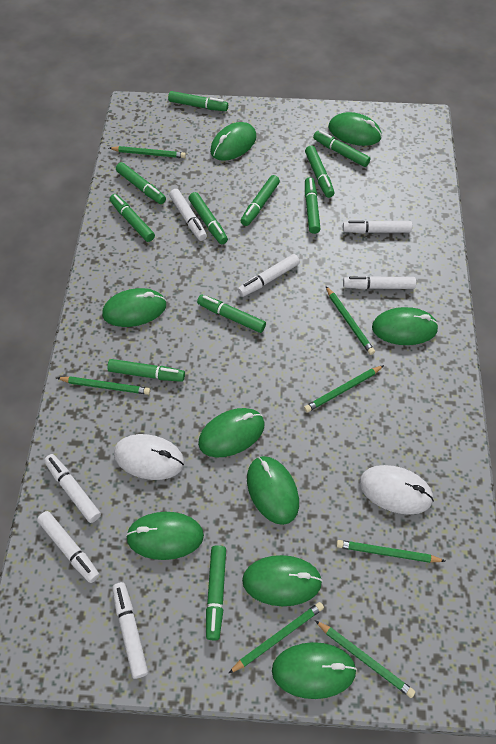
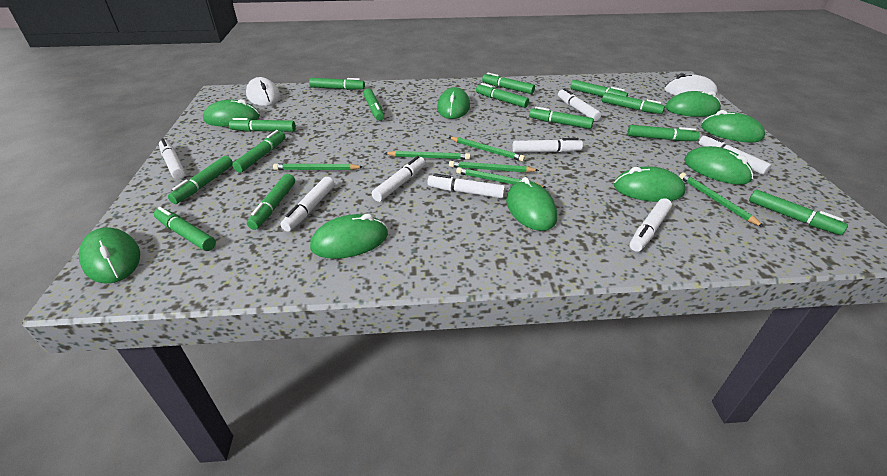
green marker: [107,359,185,382] [110,194,155,242] [116,162,166,204] [168,91,228,111] [189,192,228,244] [197,294,266,333] [206,545,226,640] [240,175,280,226] [305,146,334,198] [305,177,321,234] [313,130,370,167] = 11 -> [154,207,216,251] [168,156,233,204] [229,118,296,132] [232,130,285,173] [247,174,295,230] [309,78,365,90] [363,88,384,121] [476,83,529,108] [482,73,535,94] [529,107,594,129] [570,80,628,97] [602,92,665,114] [628,125,700,141] [749,190,848,235] = 14
green pencil: [57,376,150,395] [109,146,186,158] [228,602,324,674] [304,365,384,412] [315,620,415,698] [326,286,375,355] [336,540,445,563] = 7 -> [273,163,362,170] [384,151,470,160] [449,137,525,162] [449,161,539,173] [456,167,547,188] [679,173,764,227] = 6
white marker: [37,511,100,583] [44,454,101,523] [112,582,148,679] [169,189,207,241] [238,254,300,297] [343,220,412,233] [343,276,416,289] = 7 -> [159,138,186,180] [280,177,335,232] [372,156,425,202] [427,173,505,198] [512,138,583,153] [558,88,601,121] [630,198,672,252] [699,135,772,175] = 8

